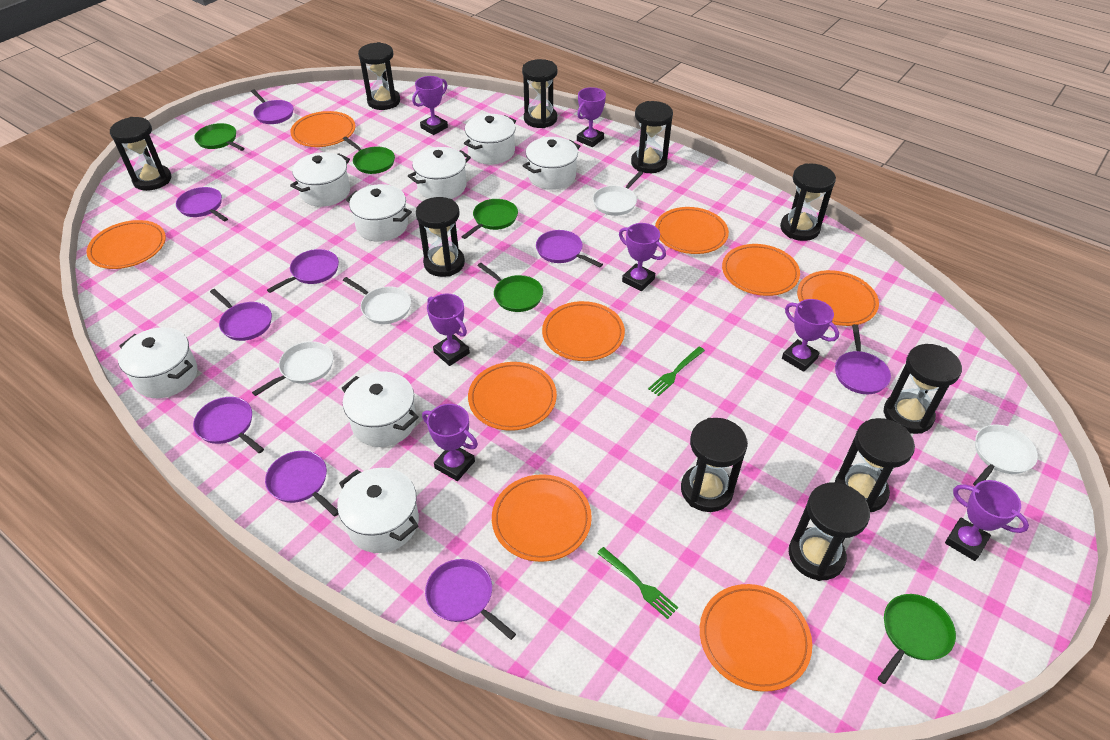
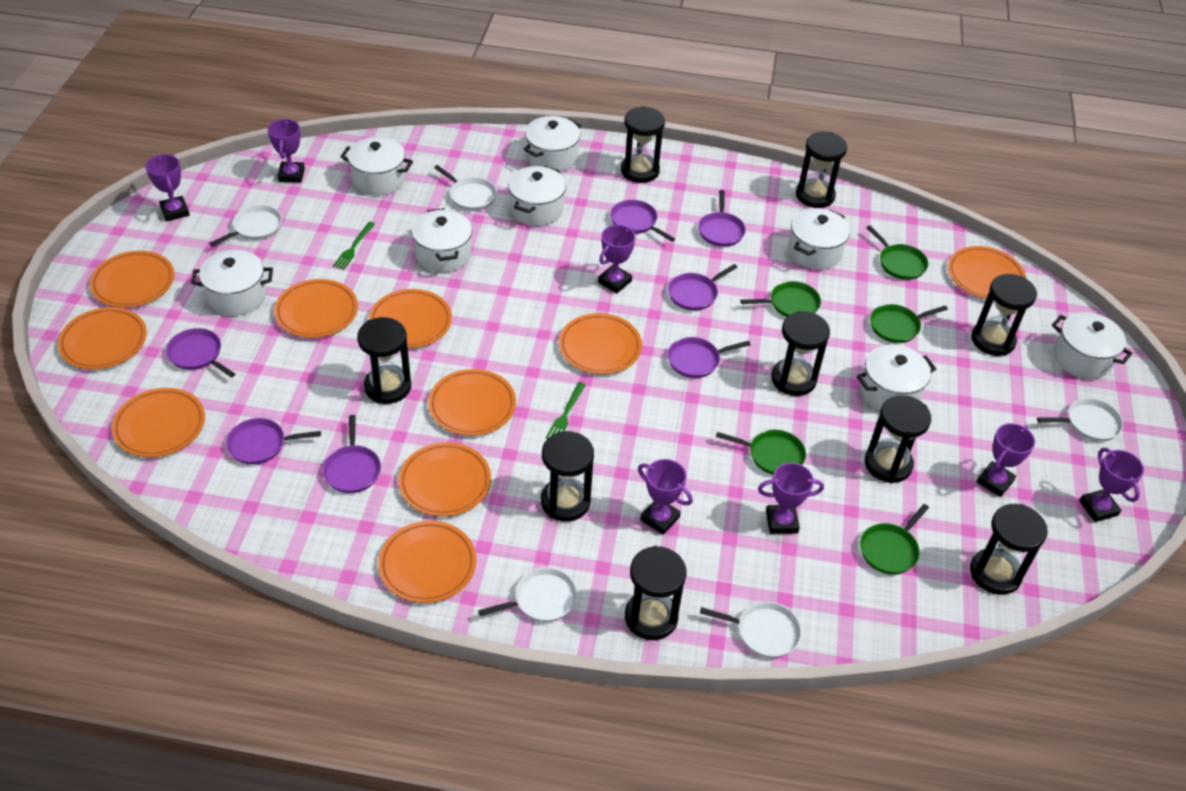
black hourglass: [110,117,171,191] [358,42,400,110] [416,197,465,277] [522,59,558,128] [631,101,673,173] [681,418,748,512] [780,163,836,241] [789,482,870,581] [835,418,915,512] [883,344,962,434] = 10 -> [357,317,411,404] [541,431,594,522] [621,106,665,183] [625,546,687,640] [771,311,830,396] [796,132,847,208] [865,395,931,483] [970,504,1048,595] [971,274,1037,356] = 9
orange plate: [86,220,166,269] [290,111,355,147] [468,362,557,431] [492,474,592,562] [542,301,625,361] [655,207,729,254] [700,584,812,692] [722,244,800,296] [797,270,879,326] = 9 -> [58,307,147,369] [90,251,174,308] [112,388,205,457] [274,279,358,338] [369,289,452,348] [378,521,476,603] [398,442,491,517] [428,369,516,436] [559,313,642,374] [948,246,1026,299] = 10
purple pan: [176,187,228,221] [193,397,264,453] [210,289,272,341] [251,89,293,124] [265,451,338,517] [267,249,339,293] [425,559,516,640] [536,230,603,267] [835,324,891,394] = 9 -> [166,328,235,378] [226,418,321,465] [323,415,381,493] [610,200,675,242] [668,264,738,311] [668,337,751,378] [698,190,746,247] = 7
white pan: [252,341,333,396] [343,277,411,324] [593,171,643,216] [973,425,1038,486] = 4 -> [209,205,282,247] [434,165,497,211] [478,567,577,622] [700,602,802,658] [1037,398,1123,441] = 5

